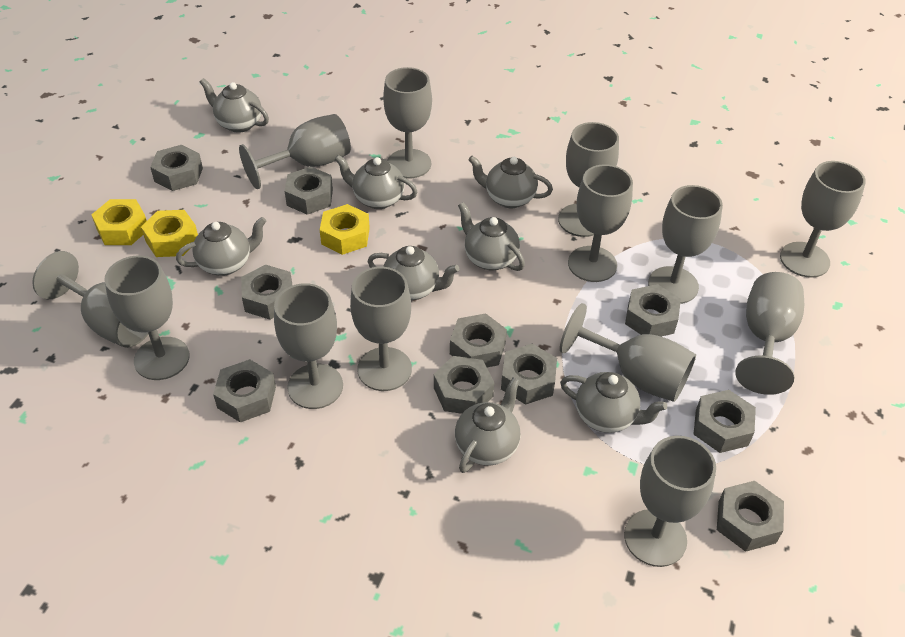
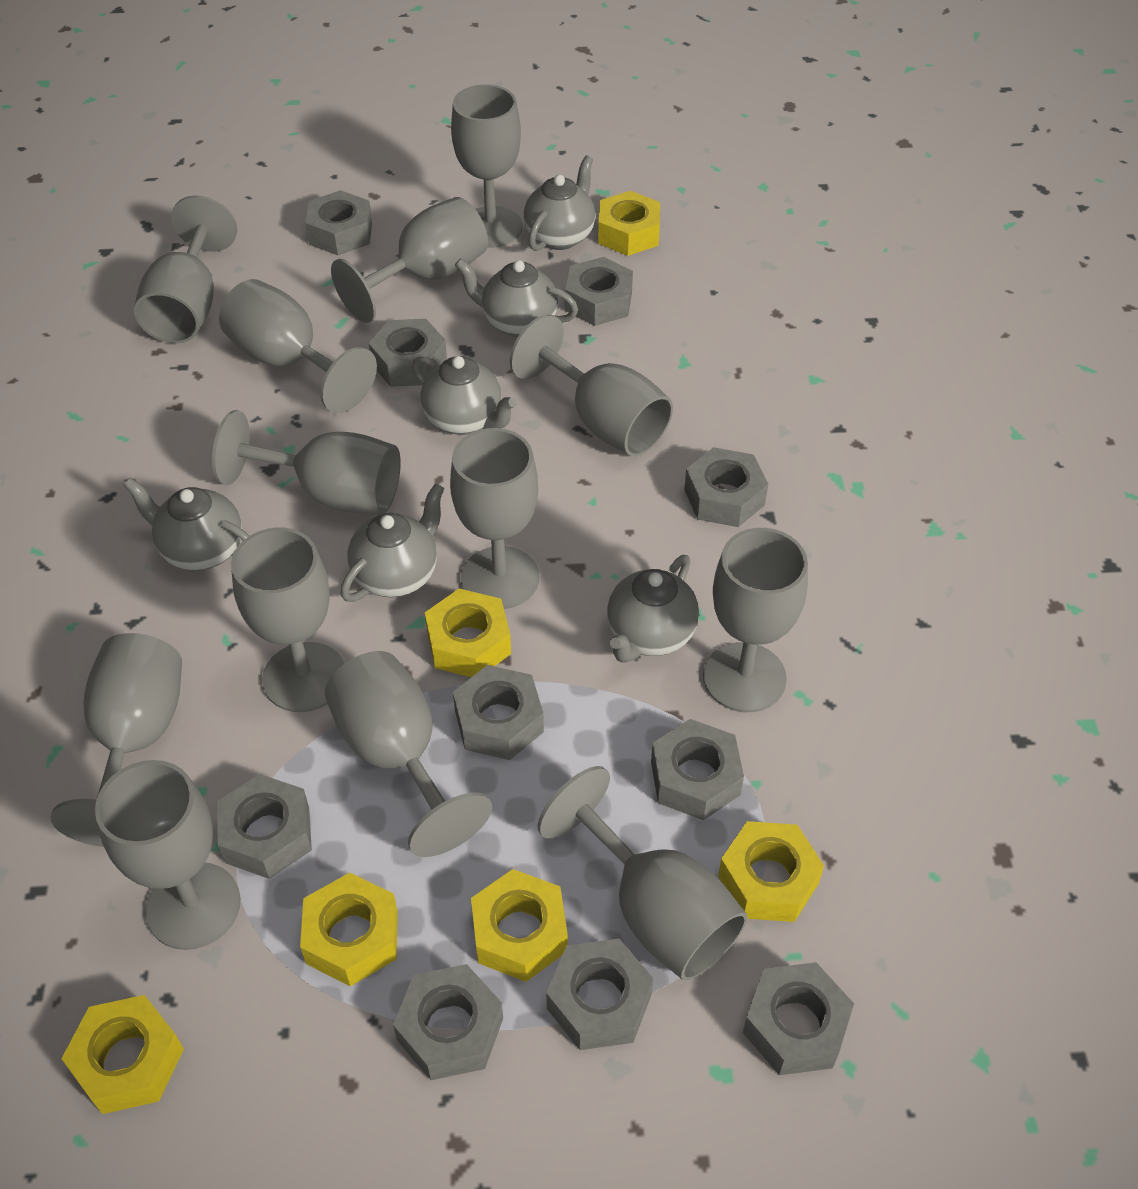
grey teapot: [176,217,266,276] [200,78,269,133] [335,155,417,209] [367,246,460,300] [455,377,521,473] [458,202,525,271] [468,156,553,208] [560,372,667,433] = 8 -> [123,477,249,571] [341,484,444,602] [412,356,517,435] [455,258,578,337] [524,155,595,251] [607,555,699,663] = 6
yellow nut: [91,199,147,245] [141,210,198,257] [320,204,370,255] = 3 -> [61,995,184,1114] [300,873,398,986] [425,589,511,677] [471,869,568,982] [598,191,660,256] [718,821,824,922] = 6

